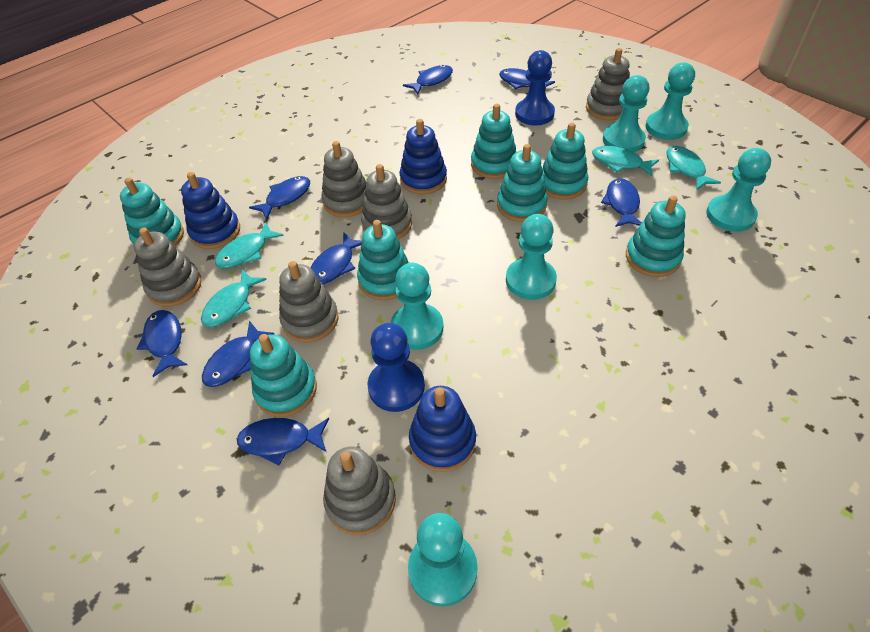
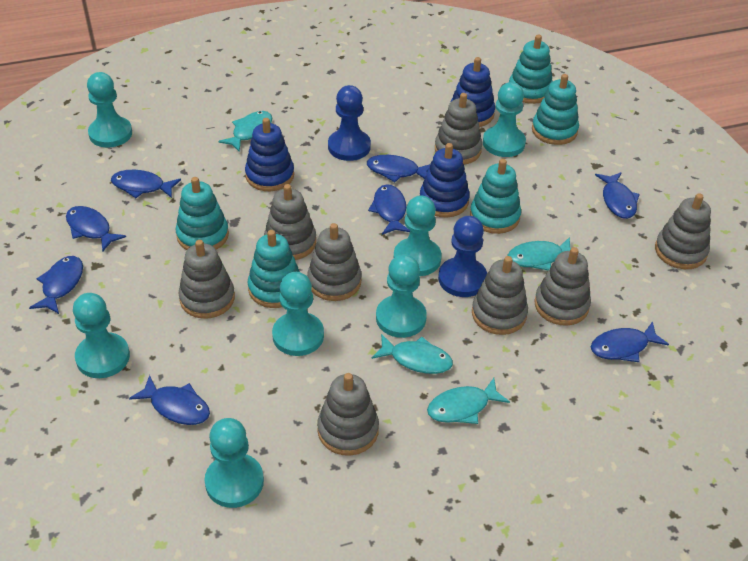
grey stacking toy: [134,228,202,307] [279,261,338,343] [321,141,366,217] [323,447,396,535] [361,164,412,239] [586,48,630,120] = 6 -> [178,240,235,319] [264,184,316,260] [307,223,361,301] [317,373,379,456] [435,93,482,165] [472,256,528,335] [534,247,591,326] [655,193,711,269] = 8
turquoise pawn: [391,263,443,350] [408,513,478,606] [506,214,557,300] [603,75,649,152] [646,62,695,140] [706,148,771,232] = 6 -> [73,293,130,378] [87,72,132,147] [205,418,264,508] [272,272,324,356] [376,254,427,338] [394,195,441,276] [483,82,526,157] = 7
turquoise stacking toy: [120,178,184,246] [250,334,317,417] [357,220,409,300] [471,104,516,179] [497,144,547,222] [542,122,588,200] [626,195,686,277] = 7 -> [176,177,229,250] [248,230,300,308] [470,159,521,234] [509,35,553,104] [532,74,579,145] = 5

